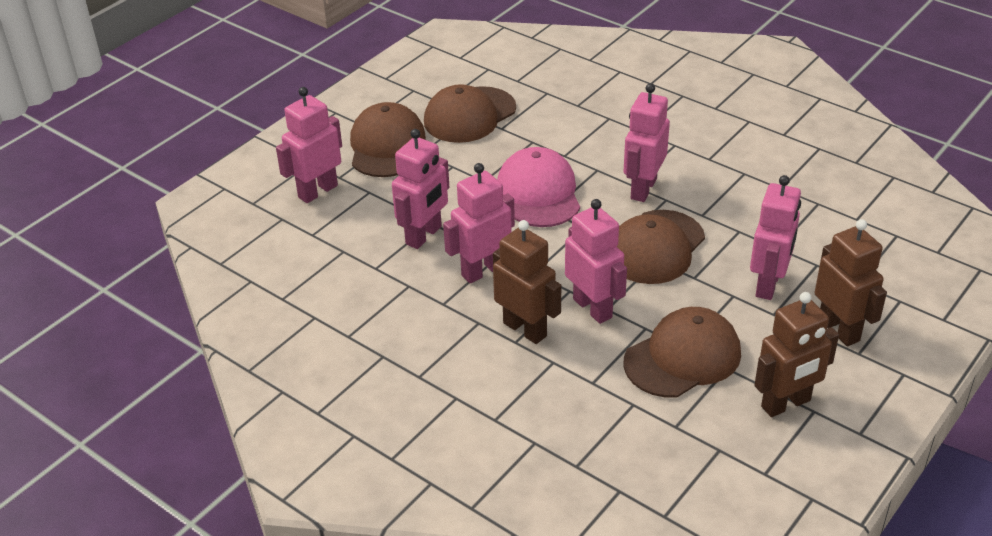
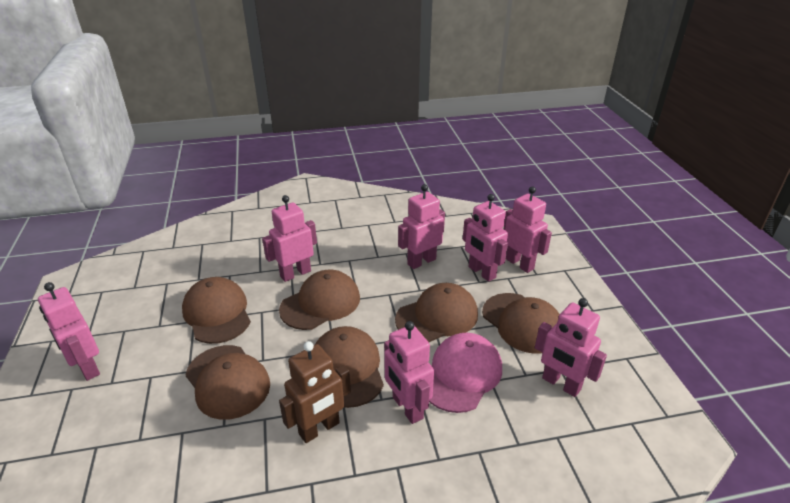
brown cap: [350,102,426,177] [424,84,516,143] [616,210,705,284] [624,307,741,398] = 4 -> [182,277,251,344] [185,345,270,420] [279,270,360,330] [315,326,384,408] [395,283,478,342] [482,293,560,354] = 6
brown robot: [493,220,561,344] [755,292,839,417] [815,219,887,346] = 3 -> [279,341,351,443] = 1
pink robot: [276,87,342,203] [392,129,449,249] [443,163,515,283] [565,199,627,324] [624,83,670,202] [750,175,801,300] = 6 -> [38,282,100,381] [262,195,317,282] [384,321,434,424] [398,184,445,269] [463,194,508,282] [504,186,552,273] [535,298,607,397] = 7

